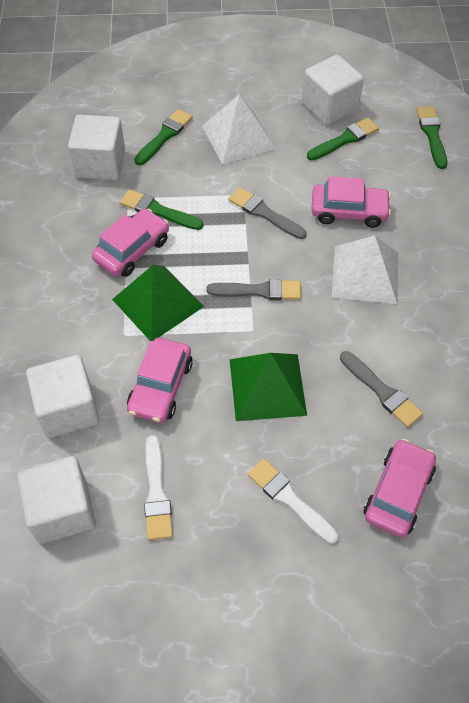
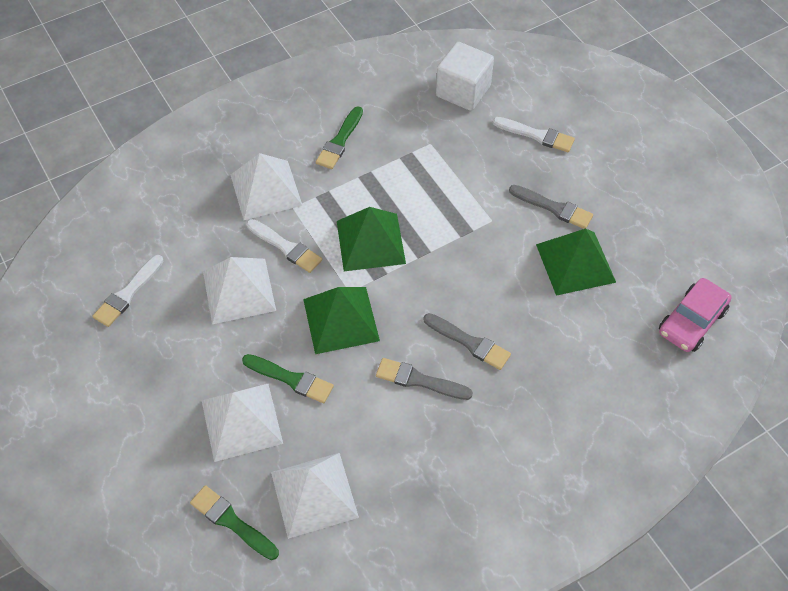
green brush: [120,189,203,230] [134,109,193,165] [307,118,379,160] [416,106,447,169] = 4 -> [190,485,279,560] [242,354,334,403] [316,106,363,169] = 3
green pyramid: [112,265,204,341] [230,353,307,421] = 2 -> [303,287,380,354] [337,207,406,271] [536,228,616,296] = 3
pink car: [92,209,169,277] [127,338,193,423] [311,176,391,228] [364,439,436,537] = 4 -> [659,278,731,352] = 1
white brush: [144,435,173,540] [248,458,339,544] = 2 -> [92,255,164,327] [246,219,322,273] [493,117,575,152] = 3
white cube: [17,456,96,544] [26,355,100,438] [68,115,125,180] [302,55,364,125] = 4 -> [436,42,494,111] = 1
white pyramid: [202,94,276,165] [332,235,398,304] = 2 -> [201,384,283,462] [203,257,276,324] [231,153,303,220] [271,453,359,539] = 4

